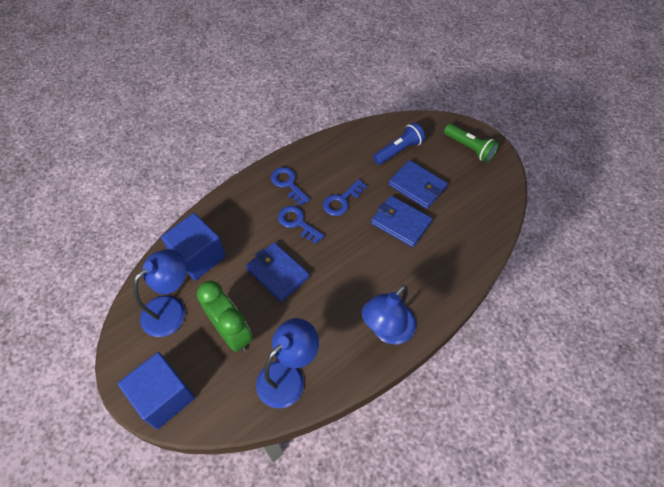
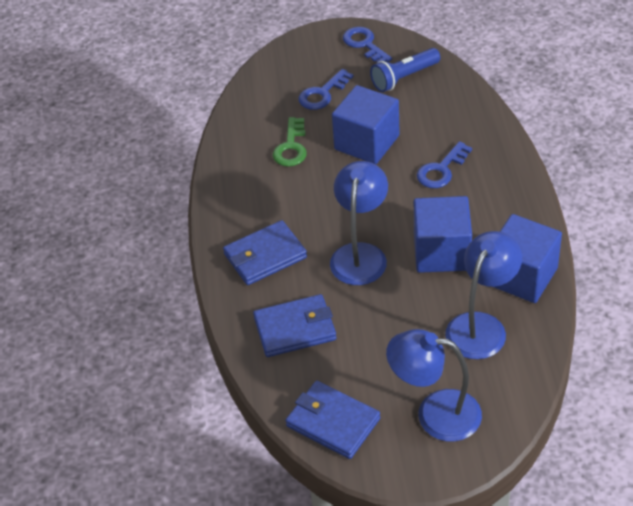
blue cube: [118,352,195,429] [161,213,226,281] = 2 -> [332,85,400,164] [414,196,472,273] [494,214,562,303] = 3
green clock: [197,281,253,352] = 1 -> none = 0
green flashlight: [444,124,499,162] = 1 -> none = 0
green key: none = 0 -> [273,117,307,167] = 1

